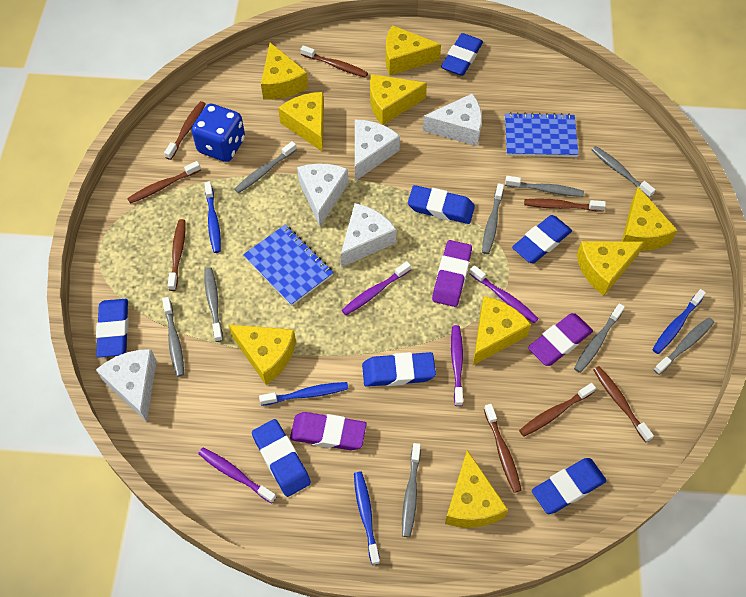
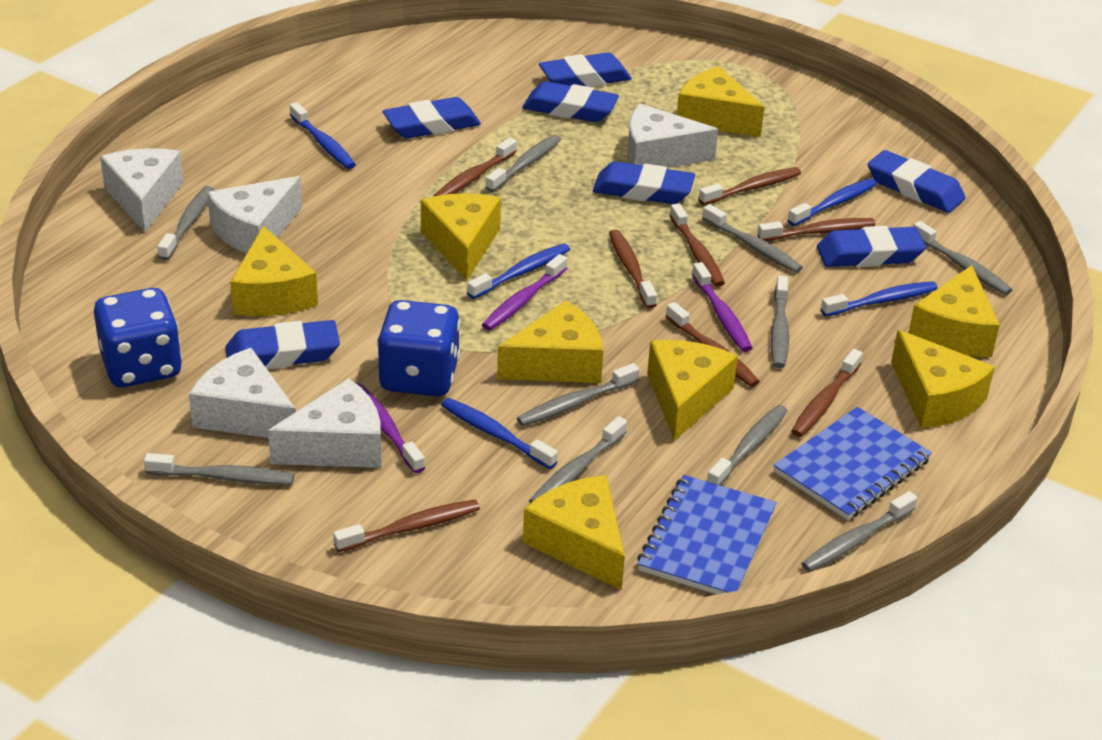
blue dice: [192,104,245,162] = 1 -> [94,288,182,387] [377,300,460,396] = 2
blue toothbrush: [204,182,221,253] [259,382,348,406] [354,472,380,565] [652,289,706,354] = 4 -> [290,102,356,169] [441,398,558,469] [467,243,570,299] [788,178,877,226] [821,281,938,317] = 5
grey toothbrush: [162,297,184,377] [205,267,223,342] [234,141,297,193] [402,443,421,537] [482,183,504,254] [505,176,584,197] [574,303,625,373] [592,146,655,198] [654,318,714,375] = 9 -> [144,453,294,485] [158,186,214,260] [485,135,561,192] [517,363,639,426] [529,416,627,503] [702,204,803,273] [707,405,787,485] [771,275,789,368] [801,491,917,572] [913,221,1012,295] = 10
purple eraser: [290,412,367,450] [432,240,472,307] [528,313,593,366] = 3 -> none = 0
purple toothbrush: [198,448,276,503] [342,261,411,315] [451,325,463,406] [469,265,539,323] = 4 -> [357,383,425,473] [482,254,567,330] [692,262,752,352] = 3
yellow cheese: [228,324,296,385] [261,43,308,100] [278,92,324,152] [370,74,427,125] [385,25,441,76] [445,450,508,528] [473,296,531,365] [577,241,644,296] [622,187,677,251] = 9 -> [230,226,318,316] [421,193,501,280] [497,300,603,383] [523,475,625,590] [647,340,738,441] [677,66,764,137] [891,330,995,428] [909,265,1000,357] = 8

